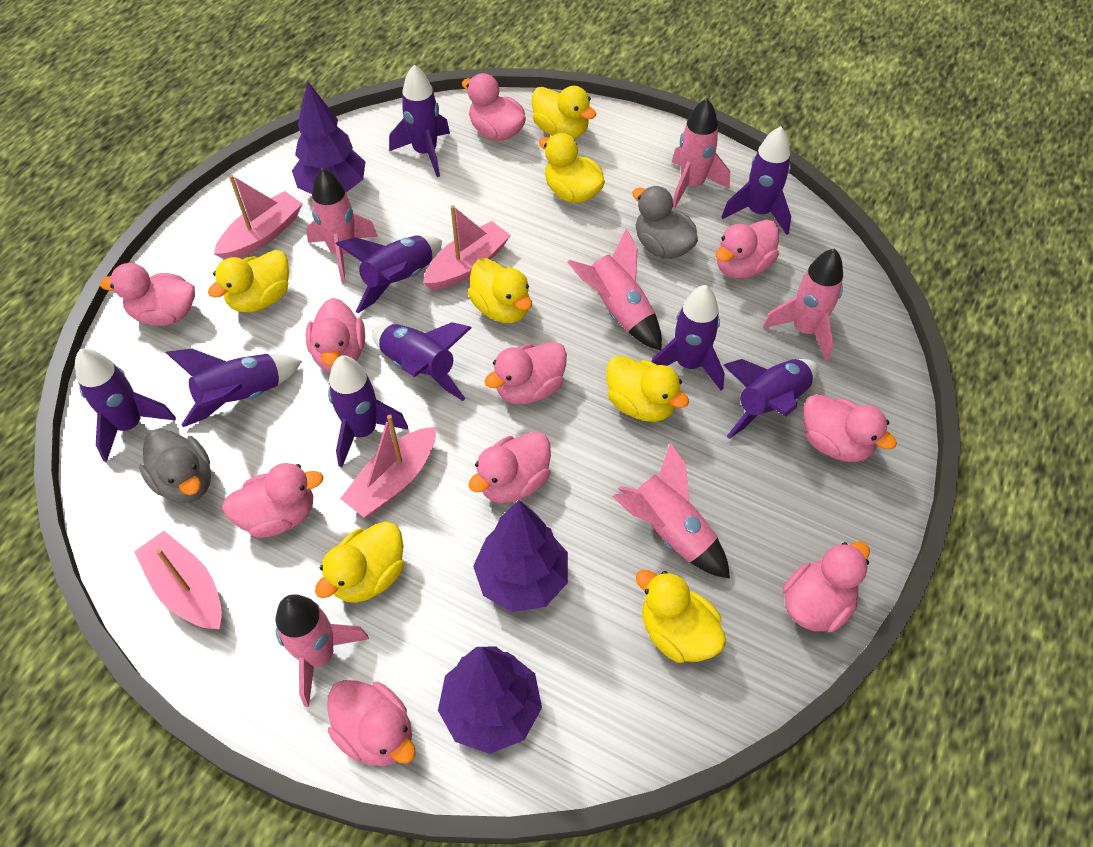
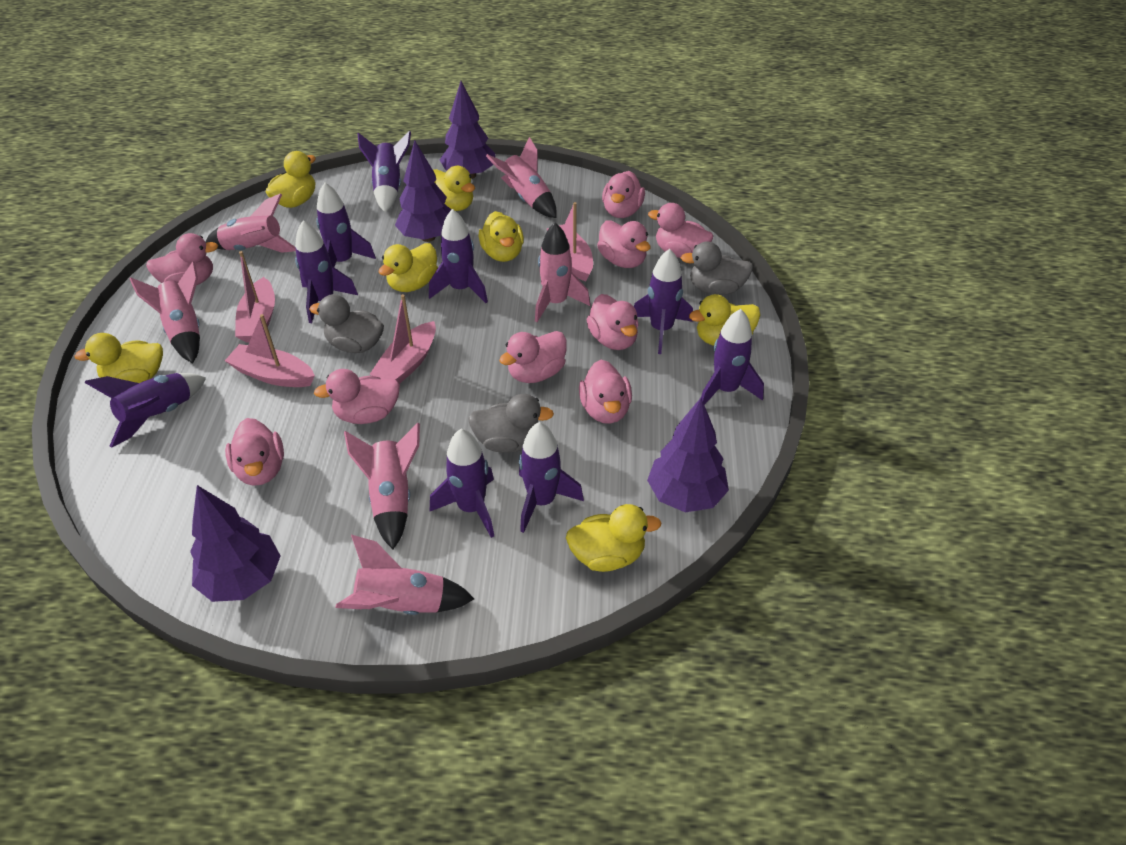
grey duck: [139,428,211,503] [632,186,698,259] = 2 -> [309,294,384,353] [468,394,554,453] [681,241,753,295] = 3
pink duck: [100,263,195,326] [222,463,323,538] [306,298,365,372] [327,680,416,766] [462,73,526,141] [468,431,551,503] [484,341,567,404] [716,220,779,279] [783,541,870,632] [804,394,897,462] = 10 -> [146,233,218,285] [225,418,284,486] [314,369,400,424] [499,331,567,383] [579,360,632,424] [586,294,638,350] [597,220,650,268] [602,171,645,218] [648,203,713,258] = 9
purple tree: [292,81,365,194] [438,646,542,754] [473,500,568,612] = 3 -> [190,485,281,602] [395,140,452,242] [440,81,495,179] [647,398,729,513] = 4

